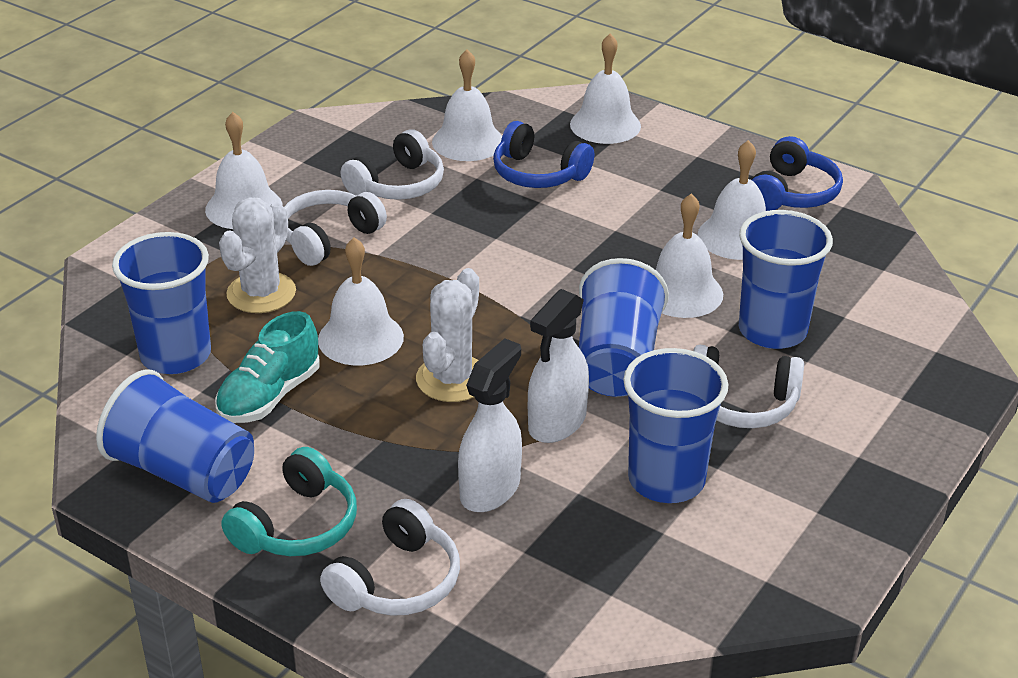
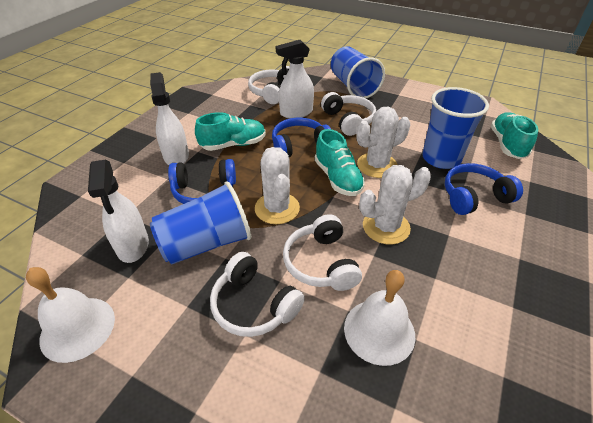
blue cup: [96,369,254,503] [112,232,211,374] [579,258,669,397] [623,348,729,503] [739,210,833,349] = 5 -> [150,182,251,265] [331,46,385,99] [422,87,489,169] = 3
blue headphones: [493,121,594,188] [752,136,843,211] = 2 -> [168,159,236,204] [272,118,331,157] [445,163,523,215] = 3
turquoise headphones: [221,447,357,556] = 1 -> none = 0
turquoise shoe: [215,311,320,423] = 1 -> [195,112,266,151] [315,129,365,196] [491,112,538,159] = 3
white bell: [205,112,283,229] [318,237,404,365] [432,50,502,161] [570,34,641,144] [656,194,723,318] [698,140,766,260] = 6 -> [26,267,115,363] [344,270,415,366] = 2
white cactus: [219,197,296,313] [416,268,479,402] = 2 -> [255,147,300,224] [356,107,410,178] [359,165,431,245] = 3
white spray bottle: [458,338,522,512] [528,289,589,443] = 2 -> [88,160,149,263] [150,72,189,165] [276,40,314,118] = 3

